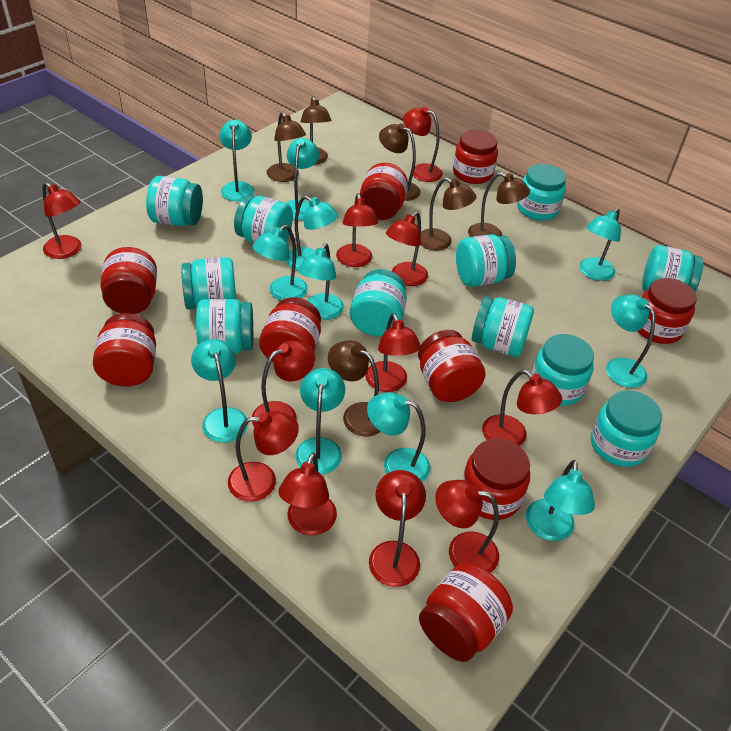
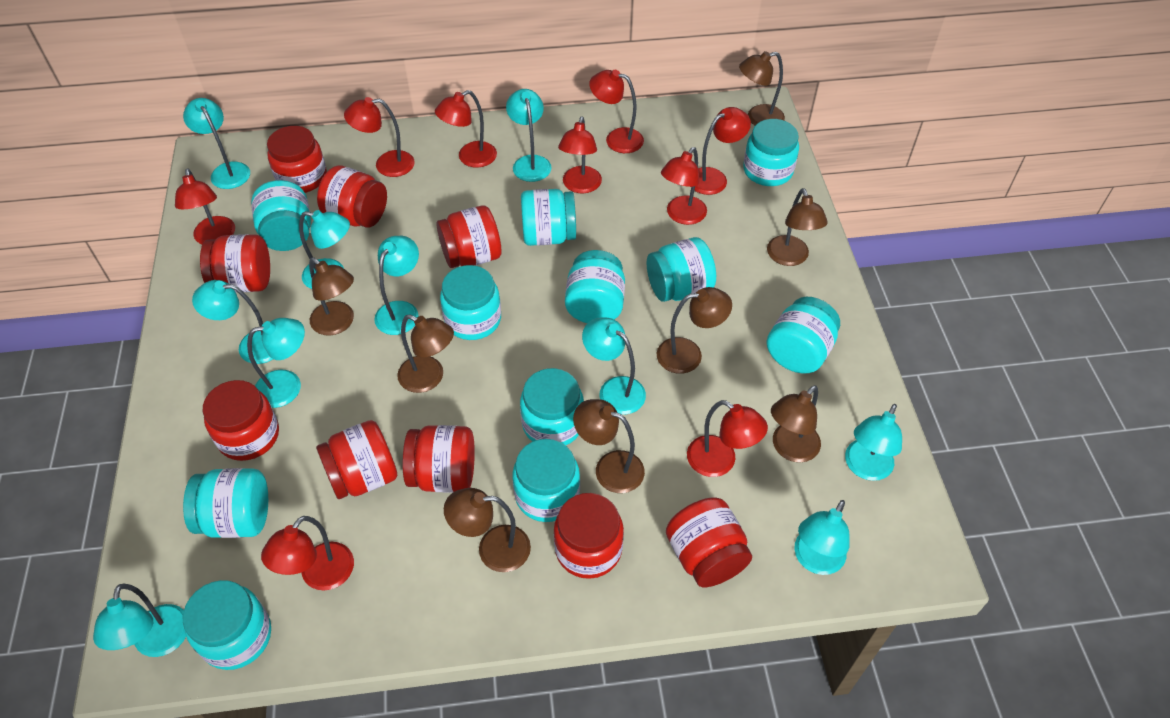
brown lamp: [267,112,306,182] [300,96,331,165] [328,340,381,436] [379,123,421,201] [421,178,476,251] [468,172,530,237] = 6 -> [309,257,354,336] [397,315,454,393] [444,488,531,572] [573,399,645,493] [657,287,732,374] [739,51,785,125] [767,188,828,266] [771,385,821,462] = 8
red lamp: [42,182,82,259] [228,411,299,502] [252,340,315,426] [278,453,337,536] [336,193,379,267] [365,313,421,392] [369,470,426,587] [386,211,428,286] [403,107,443,182] [435,480,499,573] [482,370,562,446] = 11 -> [175,168,235,245] [261,516,354,590] [344,97,415,177] [435,90,497,168] [558,116,602,193] [589,70,644,153] [661,147,707,225] [687,400,768,477] [694,107,751,195] = 9
turquoise lamp: [191,339,248,443] [219,120,255,201] [253,225,308,301] [286,138,319,220] [286,196,338,270] [296,368,345,475] [298,243,344,320] [367,392,430,482] [526,460,595,541] [579,208,621,281] [606,294,655,388] = 11 -> [93,584,186,657] [183,98,250,189] [192,280,273,364] [247,318,305,408] [299,210,350,289] [374,236,419,335] [506,89,551,182] [582,317,646,415] [794,500,850,575] [845,404,902,481] = 10

